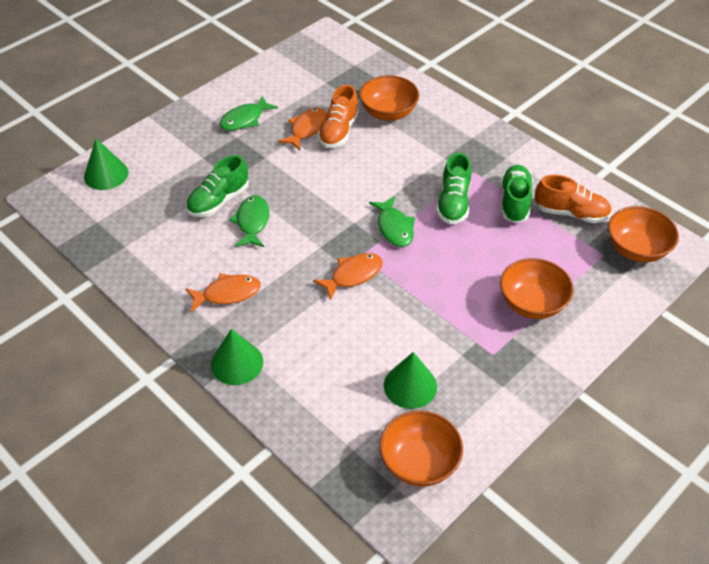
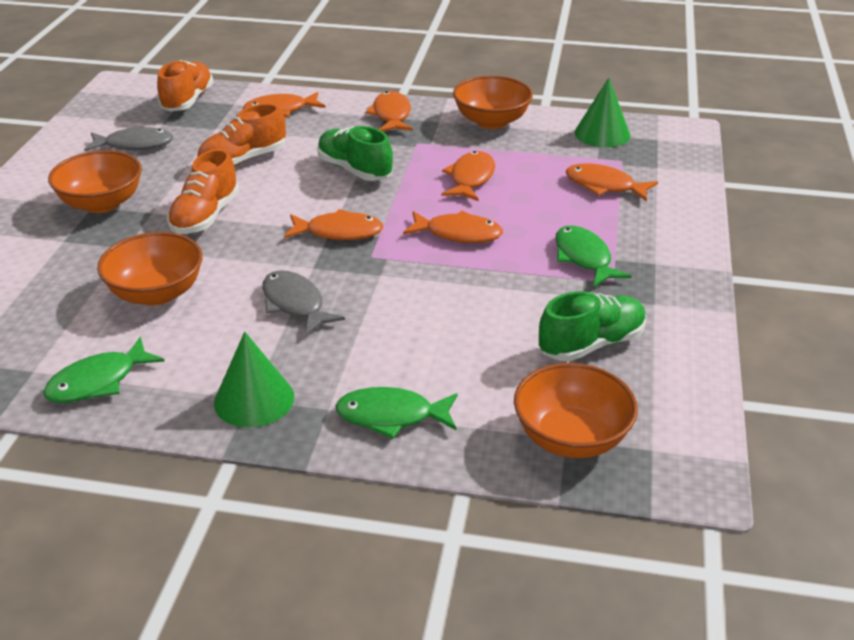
green cone: [84,139,128,190] [211,329,263,385] [384,352,437,409] = 3 -> [214,332,294,428] [574,78,631,147] = 2
green shoe: [186,155,249,217] [436,153,471,224] [501,165,533,223] = 3 -> [317,126,393,181] [539,291,647,361] = 2
grey fish: none = 0 -> [84,126,173,151] [262,270,345,336] = 2
orange fish: [185,273,261,312] [278,108,327,150] [313,253,383,300] = 3 -> [243,92,326,117] [284,209,383,240] [365,91,413,131] [403,211,503,243] [441,151,495,201] [566,163,658,201] = 6
orange shoe: [318,85,359,148] [535,175,612,223] = 2 -> [157,60,214,111] [167,149,239,234] [197,103,286,166] = 3

